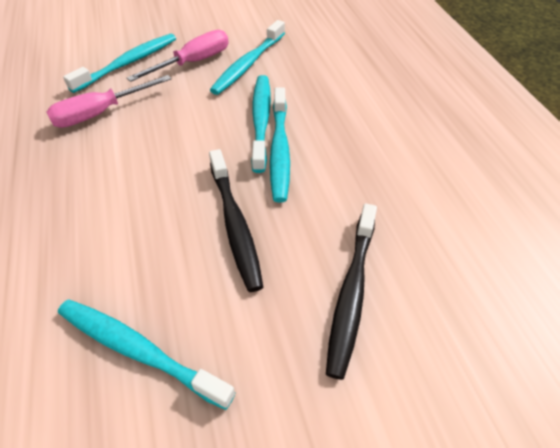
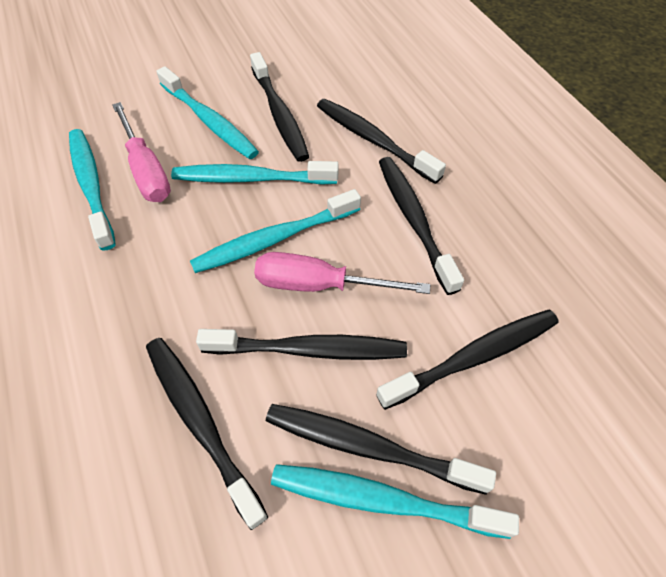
black toothbrush: [209,149,263,292] [326,203,377,380] = 2 -> [146,338,268,530] [196,329,407,360] [250,52,309,162] [266,404,496,495] [317,99,446,184] [376,310,559,410] [379,157,464,295] = 7

